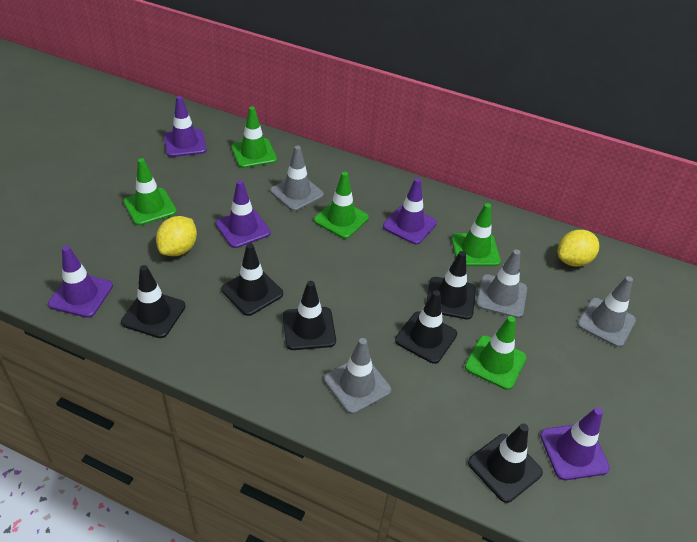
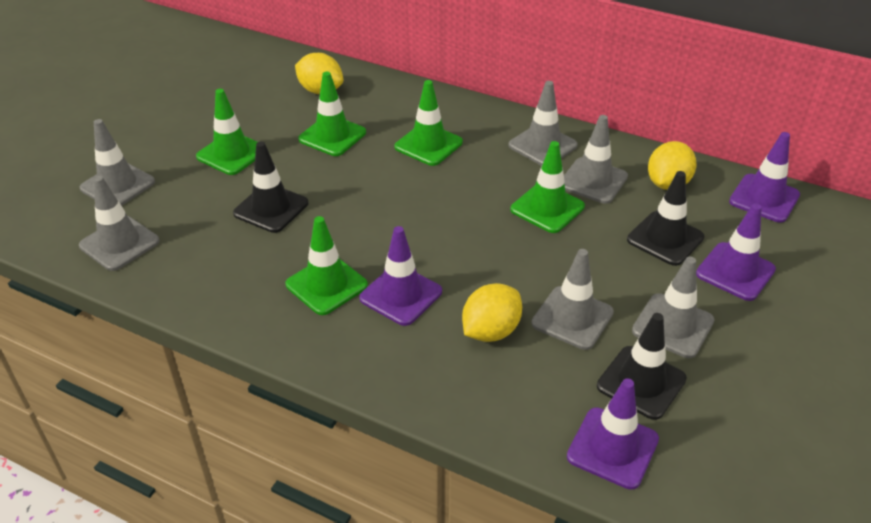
black traffic cone: [121,265,185,338] [222,243,283,316] [283,281,336,350] [395,290,457,364] [426,251,476,319] [468,424,543,503] = 6 -> [233,141,308,233] [597,313,687,420] [627,171,705,266] = 3
grey traffic cone: [270,146,324,211] [324,338,391,414] [476,249,527,318] [577,276,636,347] = 4 -> [79,176,160,271] [80,119,155,206] [509,81,578,166] [532,249,614,350] [564,115,628,204] [632,257,715,358] = 6
purple traffic cone: [48,246,113,318] [164,96,207,157] [216,180,271,248] [383,178,437,245] [540,407,610,480] = 5 -> [359,226,442,326] [567,378,659,490] [696,203,776,301] [729,132,800,223] = 4
yellow lemon: [156,216,197,256] [558,230,599,266] = 2 -> [295,53,343,94] [462,283,522,342] [648,141,697,190] = 3

